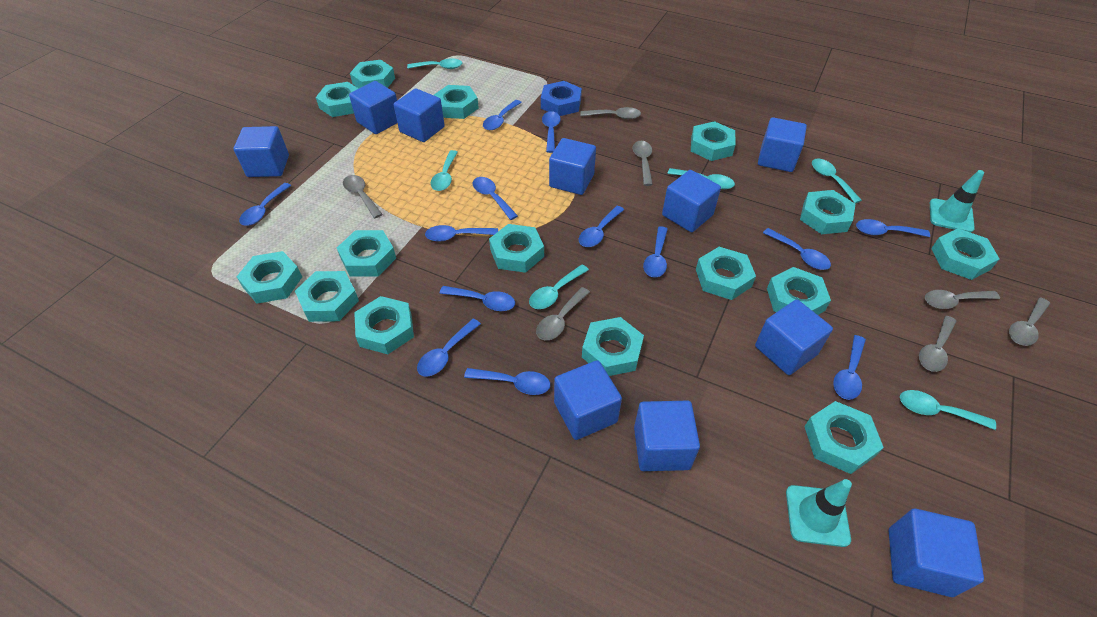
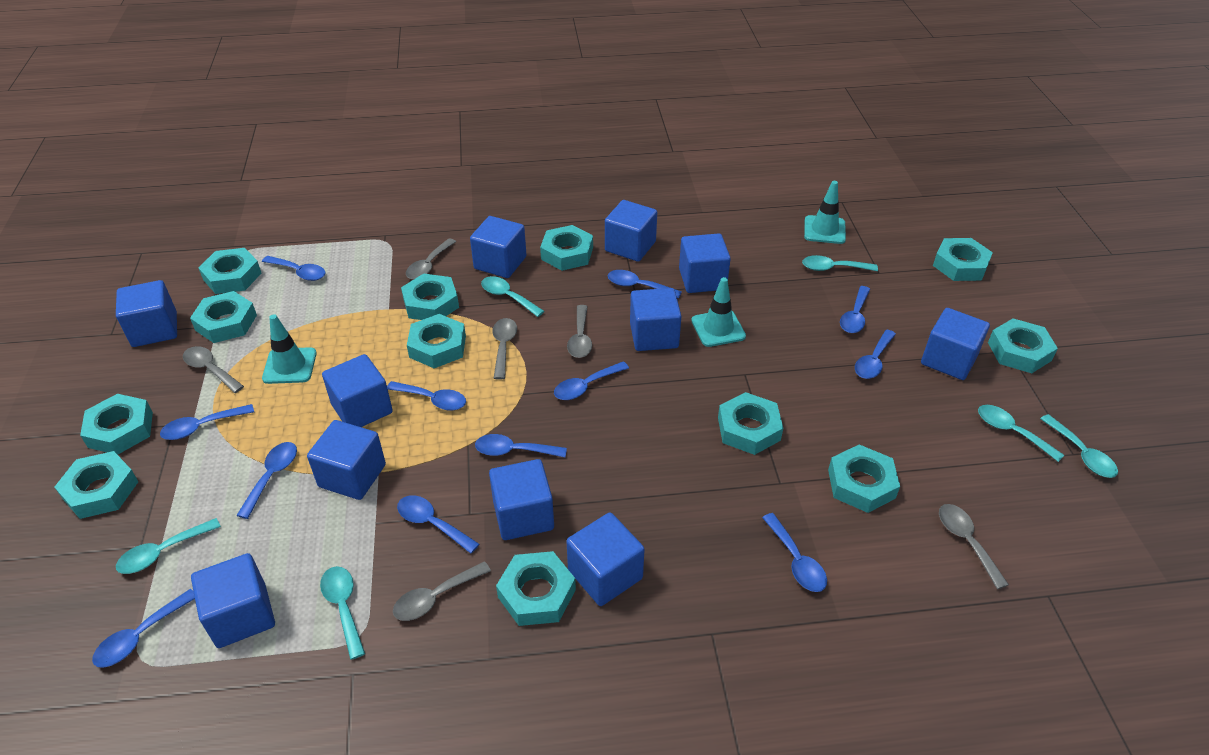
blue cube: [234,126,289,177] [349,81,397,134] [394,88,445,142] [549,138,596,195] [554,360,622,440] [634,401,700,471] [662,170,721,232] [755,299,833,375] [758,117,807,172] [889,509,984,597] = 10 -> [116,280,177,347] [191,553,275,648] [307,420,386,500] [322,354,393,427] [470,216,527,278] [489,459,554,540] [567,512,645,606] [605,200,657,262] [630,288,681,351] [679,233,731,293] [921,308,990,380] = 11
blue nut: [541,81,582,116] = 1 -> none = 0
blue spoon: [239,183,291,226] [417,319,481,376] [425,225,498,242] [439,286,515,311] [464,368,550,395] [473,177,518,220] [483,100,522,130] [542,111,561,153] [579,206,624,247] [643,227,668,277] [763,228,831,270] [833,335,866,400] [856,219,930,237] = 13 -> [92,589,195,668] [160,404,254,440] [236,442,297,519] [262,256,325,281] [387,381,466,411] [397,495,479,554] [475,434,567,457] [554,361,629,400] [608,270,682,298] [762,513,827,592] [840,286,870,333] [855,330,896,379] = 12
grey spoon: [343,175,383,218] [536,287,590,340] [580,107,641,119] [633,141,653,186] [919,316,956,372] [925,290,1000,309] [1009,297,1050,346] = 7 -> [183,346,244,393] [393,561,491,621] [406,238,456,279] [492,318,517,380] [567,305,592,358] [939,504,1009,589] = 6
turquoise nut: [237,251,302,304] [295,271,359,322] [316,82,359,117] [337,230,396,277] [350,60,395,88] [354,296,414,354] [434,85,479,119] [489,224,544,273] [582,317,644,376] [691,121,736,161] [696,247,756,300] [767,267,831,315] [800,190,855,234] [804,401,884,474] [931,228,999,280] = 15 -> [55,451,138,519] [80,394,153,455] [190,291,257,343] [198,248,262,294] [401,273,459,320] [407,314,466,368] [496,551,576,626] [540,225,593,271] [718,392,783,455] [828,445,900,513] [933,238,993,281] [988,318,1058,373] = 12
turquoise traffic cone: [786,479,852,547] [930,170,984,233] = 2 -> [262,314,317,384] [691,277,746,347] [804,181,846,244] = 3

